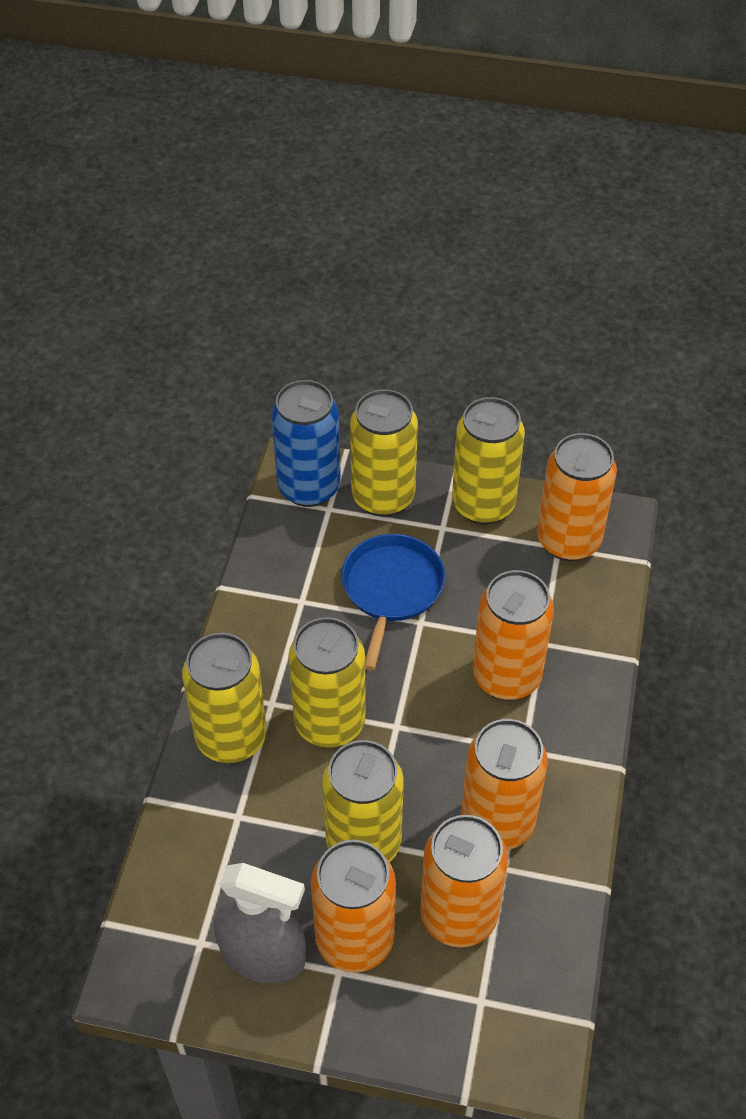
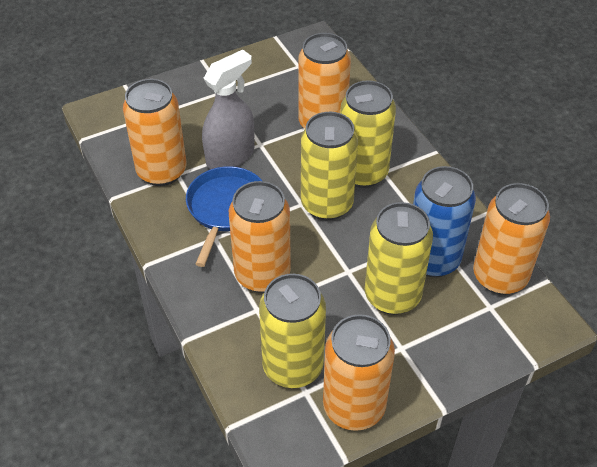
yellow can: [182,633,266,763] [288,617,366,748] [322,740,404,862] [350,389,418,516] [452,397,525,524] = 5 -> [259,274,326,388] [301,112,358,220] [340,80,396,188] [365,202,433,315] = 4

